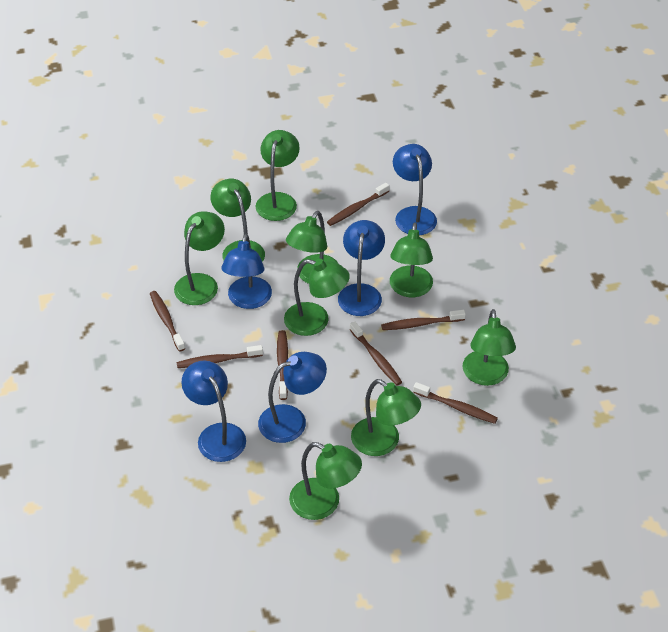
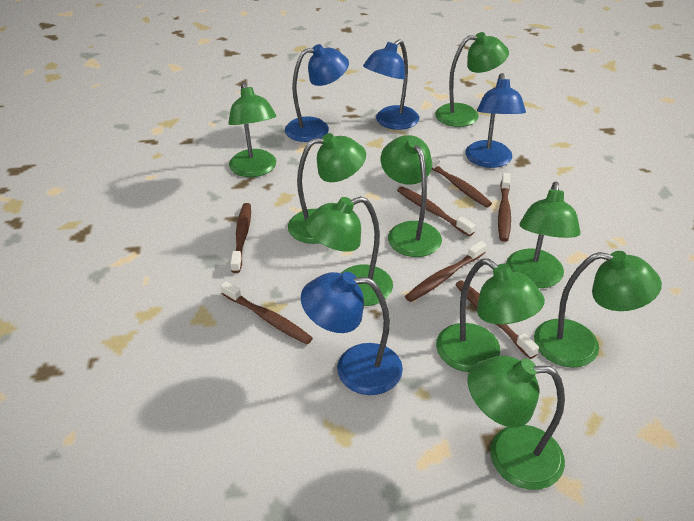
blue lamp: [181,361,246,462] [221,234,272,309] [258,352,327,443] [338,220,385,316] [393,144,437,235] = 5 -> [285,44,349,142] [301,272,403,395] [363,39,419,130] [465,73,526,168] = 4

